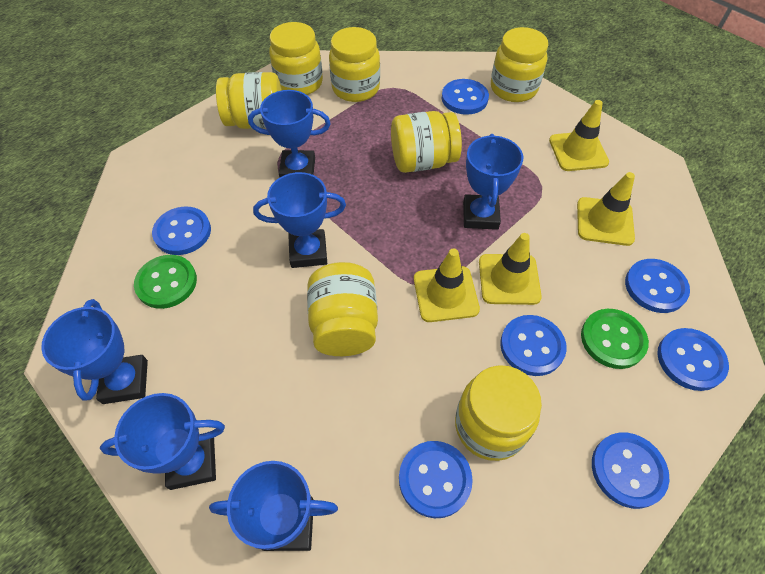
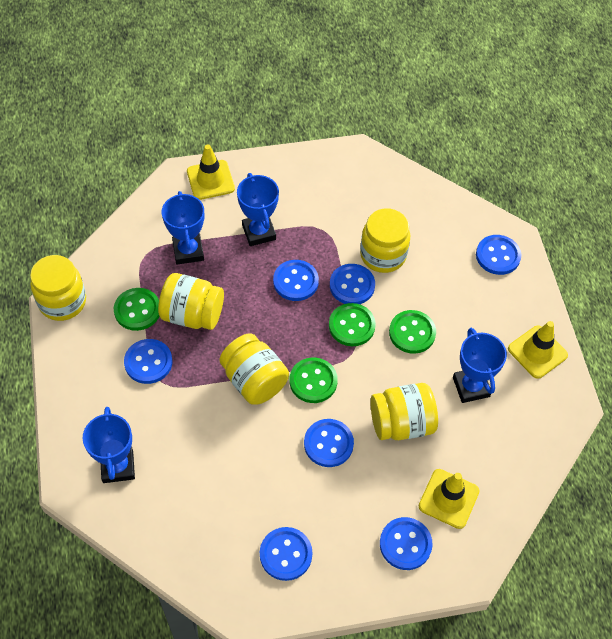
blue trophy: [41,299,148,404] [100,393,225,490] [209,461,338,551] [248,90,331,177] [253,172,346,268] [463,134,523,230] = 6 -> [83,407,135,483] [162,191,204,265] [237,173,279,246] [453,328,507,403] = 4
green button: [134,255,197,309] [581,309,649,369] = 2 -> [114,288,159,331] [290,358,338,403] [329,303,376,346] [389,310,436,354] = 4
yellow jar: [216,72,282,129] [269,22,323,95] [307,262,378,356] [329,27,380,102] [391,111,462,173] [455,365,542,461] [491,27,548,102] = 7 -> [30,255,86,321] [158,273,224,330] [219,333,289,405] [360,208,410,273] [370,383,438,440] = 5
yellow traffic cone: [414,248,480,322] [479,233,542,305] [549,100,609,171] [577,172,635,246] = 4 -> [187,144,235,200] [419,469,480,529] [508,321,568,379] = 3

